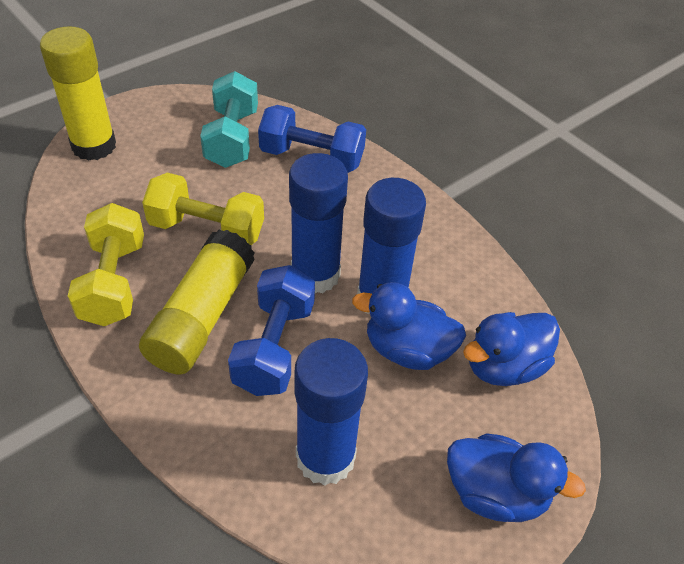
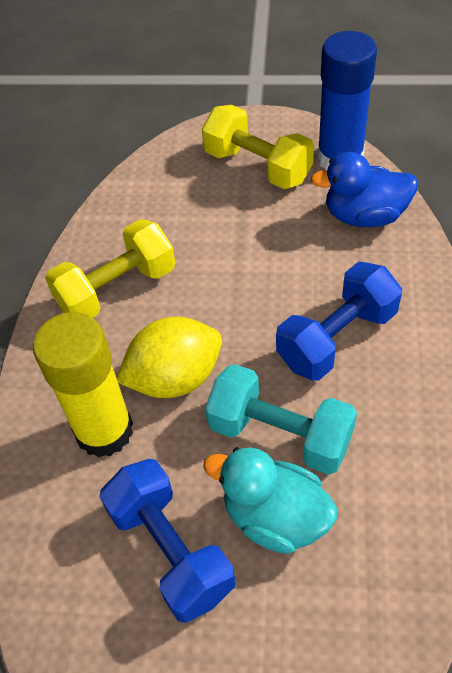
blue duck: [352,282,466,370] [447,433,586,522] [463,312,560,386] = 3 -> [311,152,418,227] = 1
blue glue stick: [289,153,348,293] [294,338,368,486] [357,178,426,314] = 3 -> [317,31,377,170] = 1
turquoise duck: none = 0 -> [203,447,337,554] = 1
yellow glue stick: [40,26,116,161] [139,230,255,374] = 2 -> [33,312,133,458] = 1
yellow lemon: none = 0 -> [117,317,222,398] = 1

